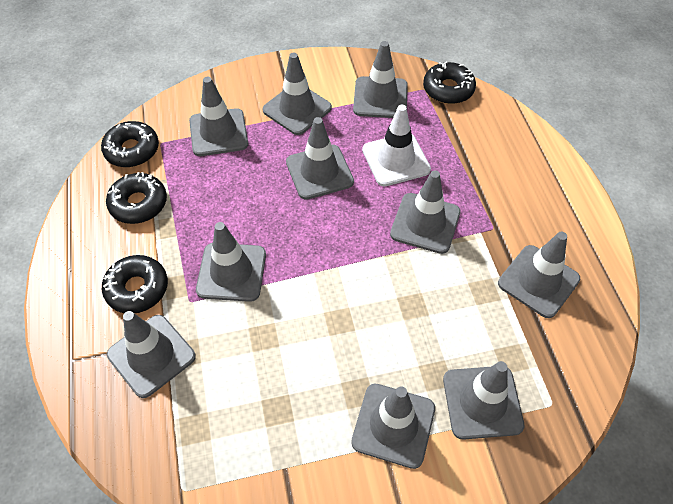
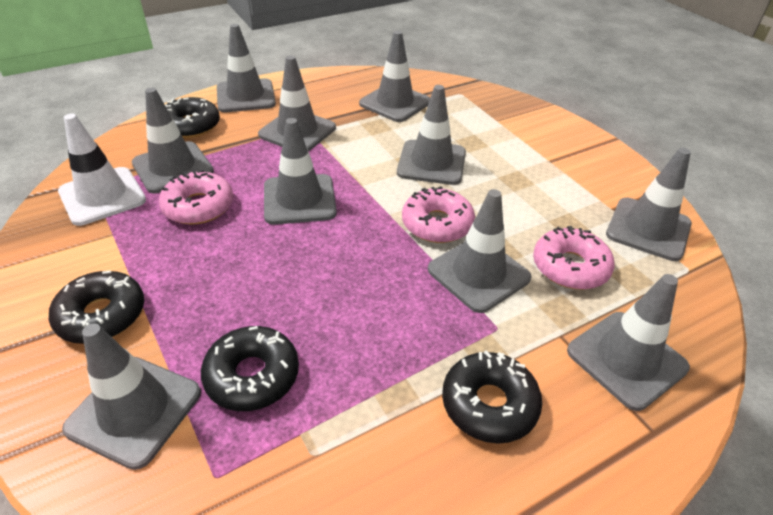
pink donut: none = 0 -> [159,170,234,224] [402,186,475,243] [533,226,615,290] = 3

